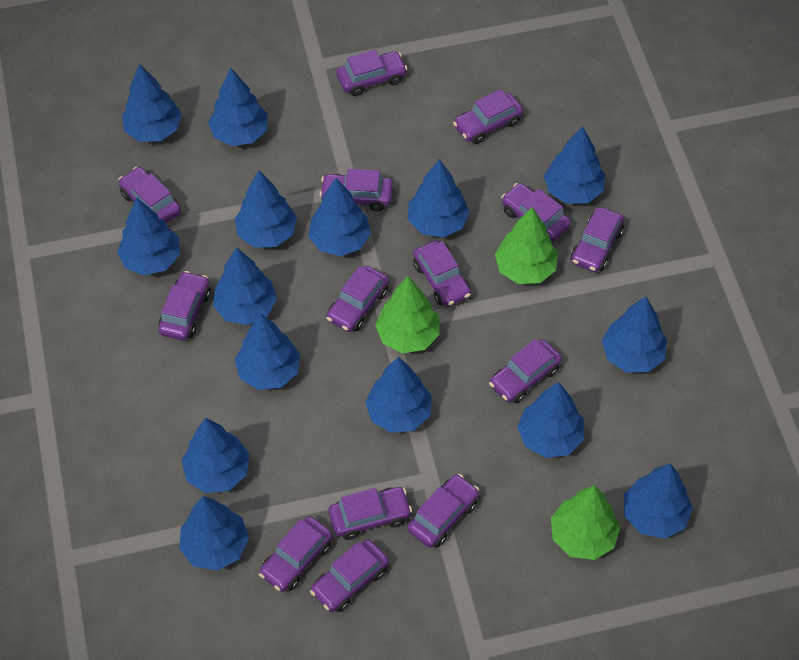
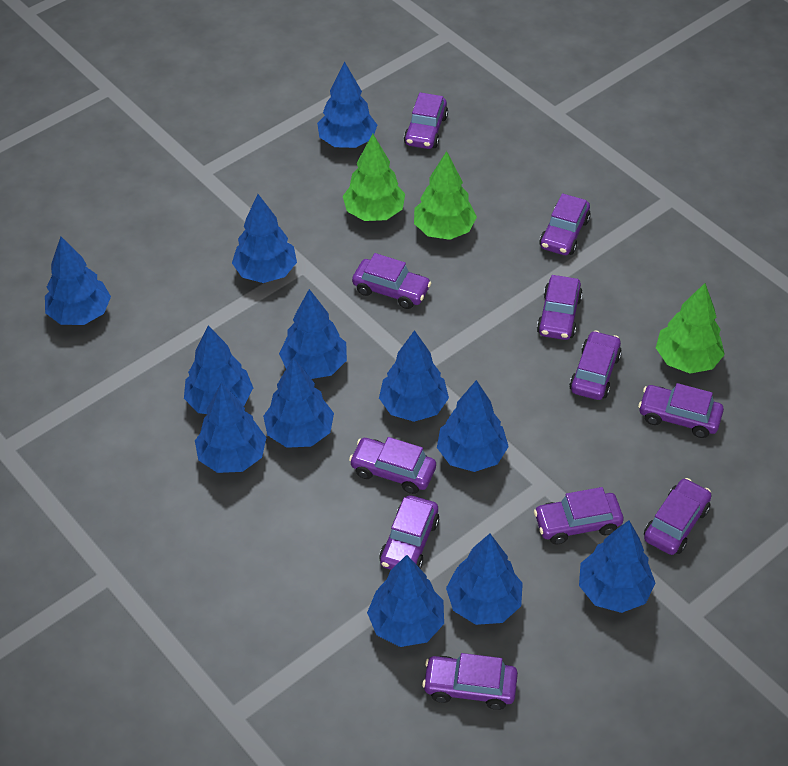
blue tree: [117,197,180,276] [122,64,182,142] [179,496,249,571] [182,418,249,493] [208,68,268,146] [213,247,277,325] [235,171,297,247] [235,313,300,390] [308,178,371,256] [365,357,432,433] [408,159,470,237] [517,382,584,458] [544,126,605,204] [602,297,667,372] [624,463,693,539] = 15 -> [45,237,111,325] [184,325,253,414] [195,382,266,473] [232,194,297,283] [263,357,334,448] [279,289,347,379] [317,61,377,148] [367,555,444,647] [379,330,449,422] [437,380,509,472] [446,534,523,625] [579,520,656,613] = 12
purple car: [118,167,181,223] [158,271,211,341] [259,516,333,592] [310,539,389,612] [320,169,393,211] [326,266,389,332] [329,487,412,540] [336,50,407,96] [408,474,479,548] [413,240,471,307] [453,89,523,144] [489,339,562,403] [501,183,571,241] [571,207,624,272] = 14 -> [349,437,436,494] [352,253,431,309] [379,495,439,570] [404,92,448,149] [422,653,518,710] [534,487,623,545] [537,275,583,340] [539,193,591,255] [569,330,622,400] [638,383,724,438] [644,478,712,555] = 11

